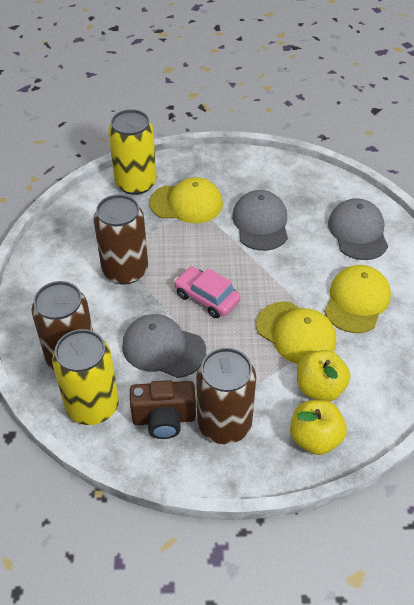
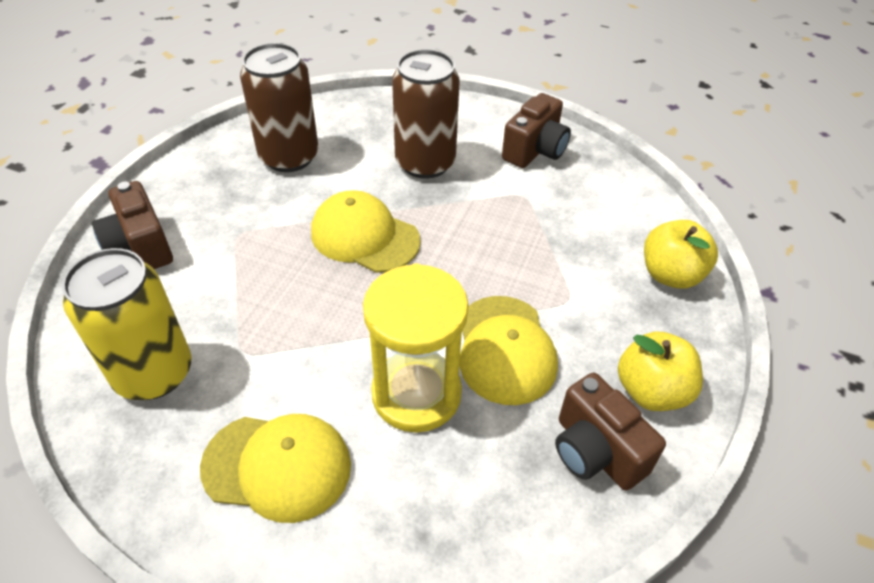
brown camera: [130,380,196,439] = 1 -> [92,181,173,269] [502,93,571,168] [555,373,666,491] = 3
brown can: [32,281,93,371] [93,194,148,285] [196,348,256,444] = 3 -> [240,43,318,172] [392,49,460,179] = 2
grey cap: [122,314,206,378] [232,190,288,251] [328,198,388,260] = 3 -> none = 0
pink car: [174,266,241,318] = 1 -> none = 0
yellow can: [52,329,119,425] [108,109,157,195] = 2 -> [62,248,191,400] = 1
yellow hourglass: none = 0 -> [363,263,469,433] = 1

